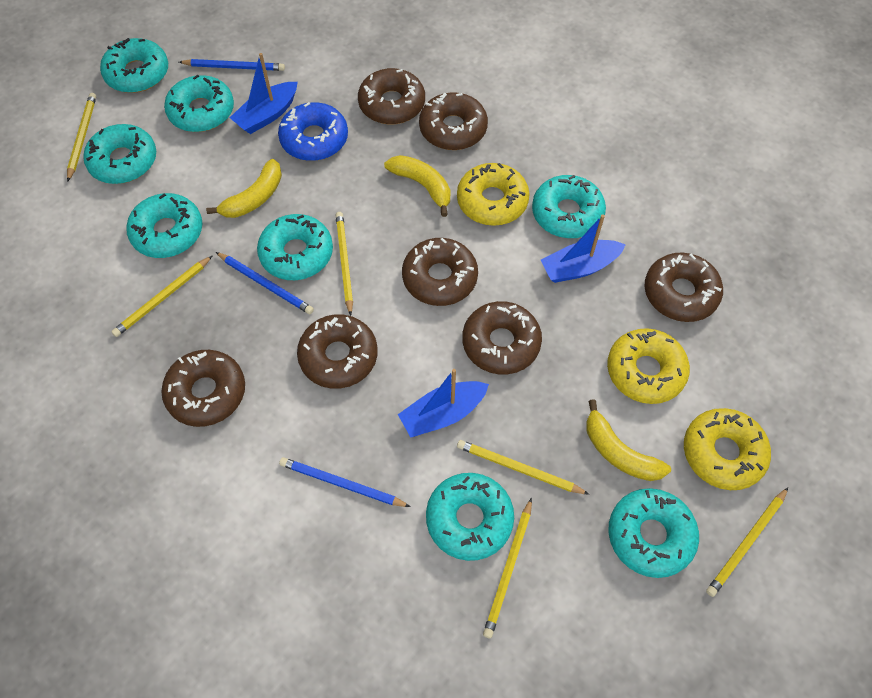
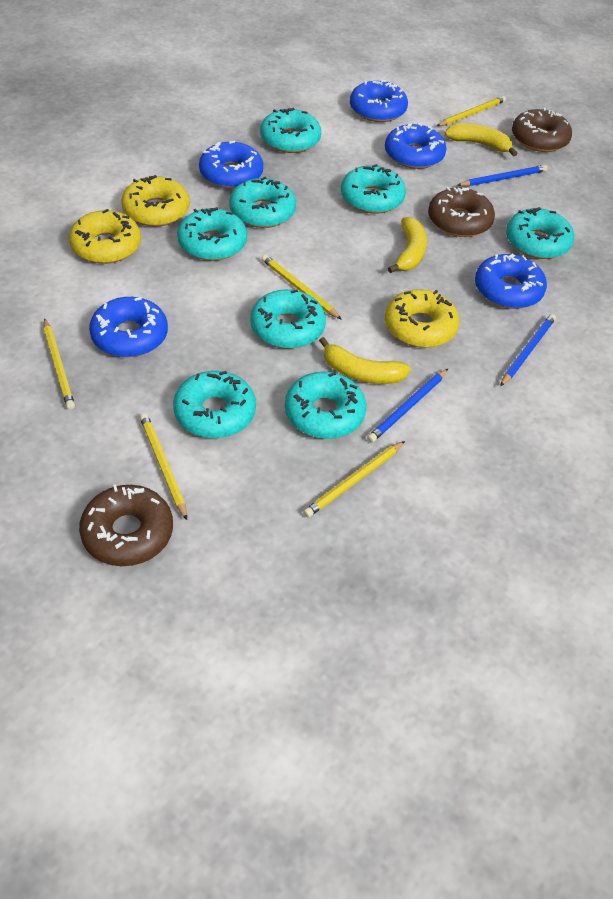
blue boat: [230,53,297,134] [398,369,489,438] [541,214,626,283] = 3 -> none = 0
blue donut: [278,102,348,161] = 1 -> [89,297,168,357] [199,141,263,189] [350,80,408,122] [385,123,446,169] [475,254,547,309] = 5
brown donut: [161,350,245,427] [297,314,378,389] [358,68,425,124] [402,238,478,306] [419,92,488,150] [462,301,542,374] [645,253,723,322] = 7 -> [79,484,173,566] [428,187,495,237] [512,108,572,152] = 3
yellow pencil: [67,93,96,182] [111,256,212,337] [336,212,353,316] [457,440,589,494] [483,498,532,638] [706,487,788,597] = 6 -> [44,318,75,410] [140,413,187,520] [261,255,342,320] [303,441,405,518] [437,96,506,126] = 5

